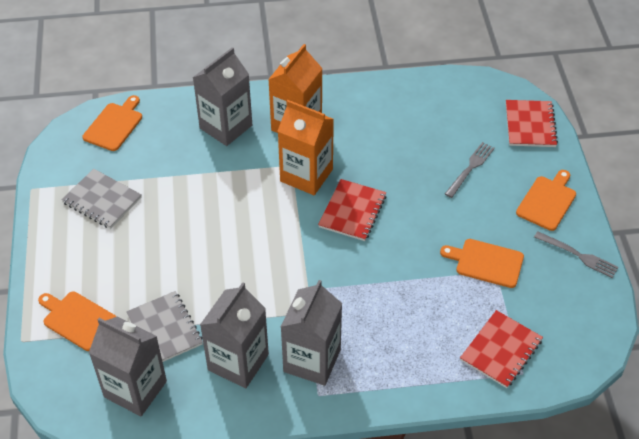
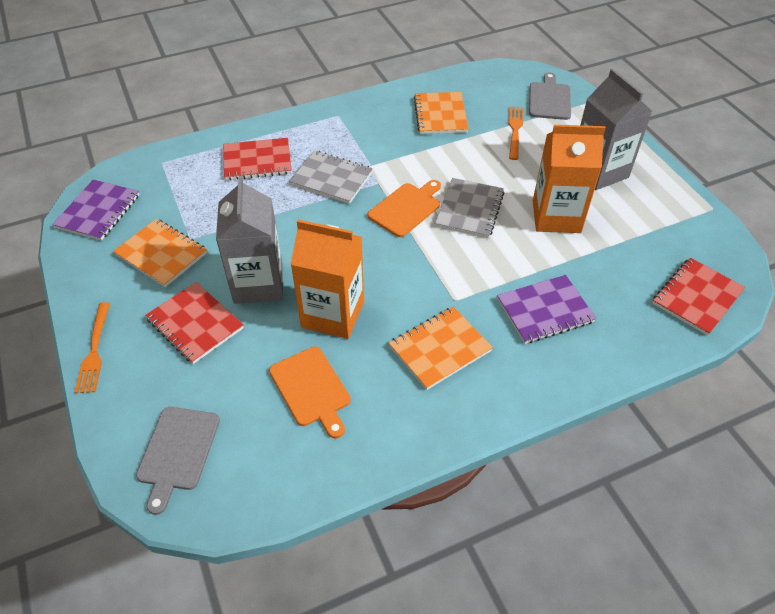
grey carton: [89,317,167,416] [193,47,252,146] [200,282,269,388] [281,280,342,386] = 4 -> [216,176,283,304] [580,69,653,190] = 2
grey cutting board: none = 0 -> [136,407,220,515] [529,73,571,120] = 2
grey fork: [445,142,495,198] [534,231,619,278] = 2 -> none = 0
orange cutting board: [38,292,117,351] [82,95,142,151] [440,239,524,288] [516,170,576,231] = 4 -> [269,347,351,438] [367,180,441,237] = 2
orange fork: none = 0 -> [75,302,110,393] [508,107,524,160] = 2
orange notebook: none = 0 -> [113,219,207,287] [389,307,493,390] [414,92,469,134] = 3
purple notebook: none = 0 -> [52,179,140,241] [497,275,597,344] = 2

